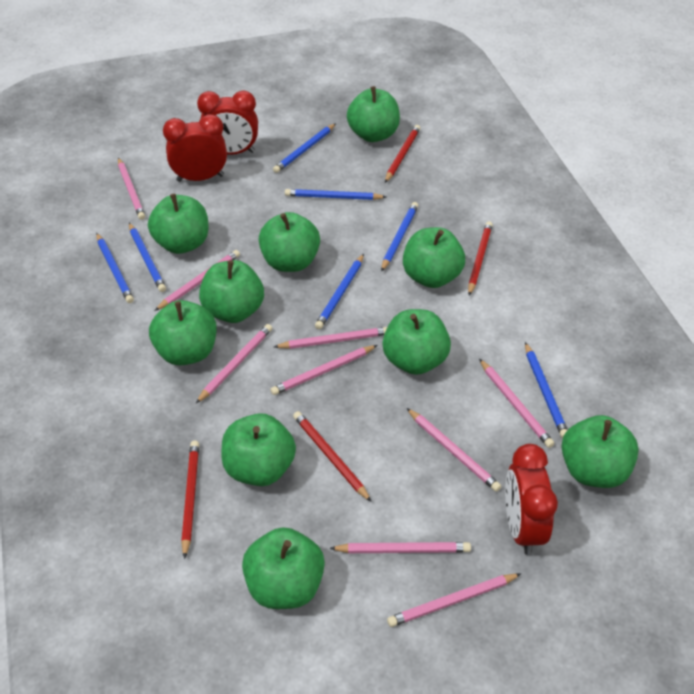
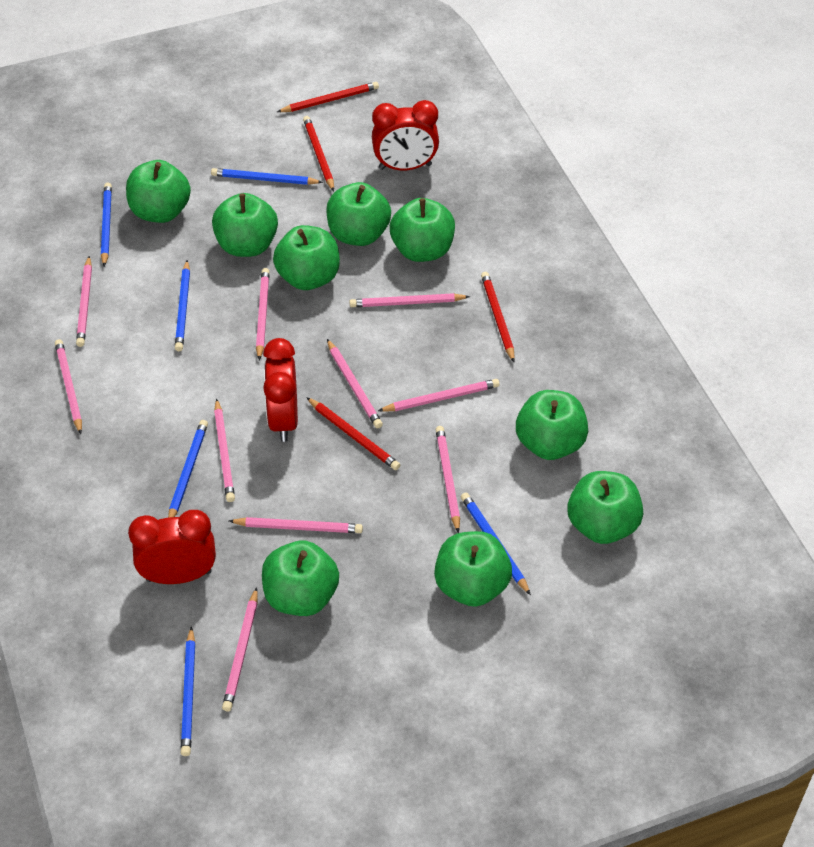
blue pencil: [96,233,134,303] [129,223,166,292] [273,123,336,173] [285,189,386,200] [315,254,364,329] [381,202,418,272] [525,342,567,438] = 7 -> [101,182,112,267] [168,420,208,518] [175,260,190,351] [181,626,195,756] [211,168,323,185] [461,493,531,595] = 6
green apple: [148,194,209,254] [149,300,217,365] [199,260,264,323] [221,413,296,486] [242,527,325,609] [259,212,320,272] [347,86,400,142] [382,309,451,375] [403,227,465,288] [561,415,639,488] = 10 -> [126,160,191,223] [212,193,278,257] [262,541,339,616] [273,225,340,290] [326,182,391,246] [390,198,455,262] [434,531,512,607] [516,390,588,460] [567,471,643,544] = 9
pink pencil: [118,158,145,220] [154,250,240,311] [196,324,272,403] [271,345,377,395] [274,327,387,349] [329,542,471,553] [387,573,521,627] [407,408,501,492] [479,359,554,448] = 9 -> [55,339,82,434] [76,256,92,347] [214,398,235,502] [222,587,258,711] [229,517,363,533] [256,268,270,360] [327,339,383,429] [349,293,470,307] [378,379,500,412] [435,426,460,533] = 10

